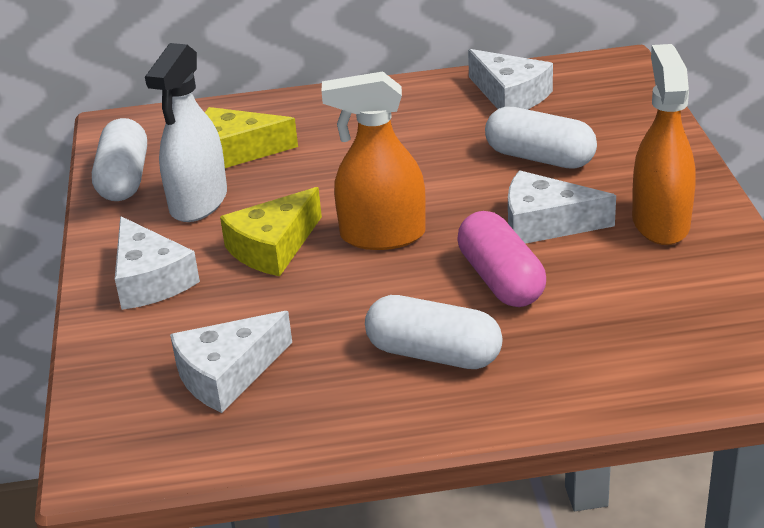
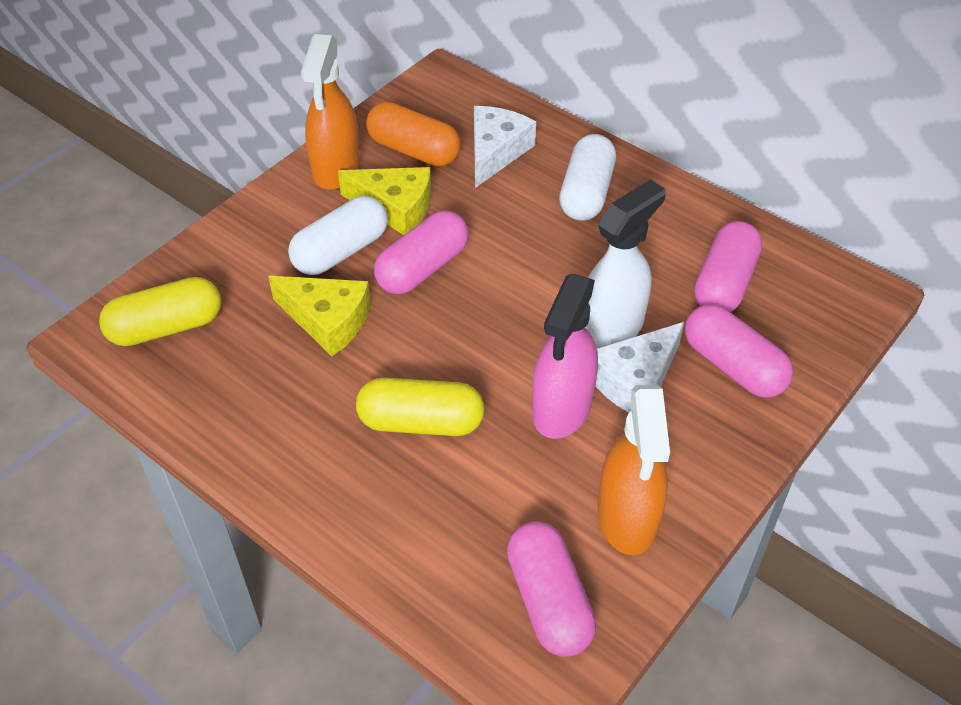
orange capsule: none = 0 -> [366,102,461,166] = 1
pink capsule: [457,211,546,307] = 1 -> [374,211,468,294] [507,521,596,657] [685,304,793,398] [694,221,762,312] = 4
pink spray bottle: none = 0 -> [532,274,598,439] = 1
white capsule: [92,118,147,201] [365,295,503,369] [485,107,597,169] = 3 -> [288,196,388,275] [559,134,616,221] = 2
white cheese: [115,216,200,310] [170,311,292,413] [468,49,553,110] [508,170,616,244] = 4 -> [474,106,536,188] [596,322,684,412] = 2
yellow capsule: none = 0 -> [99,277,221,346] [356,378,484,436] = 2

